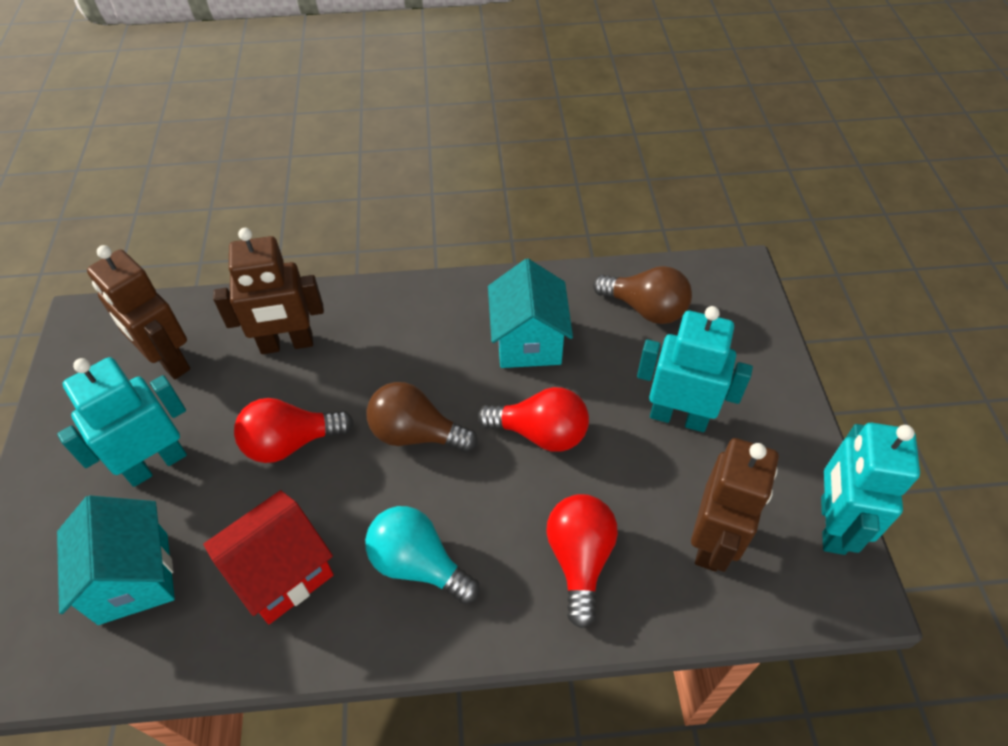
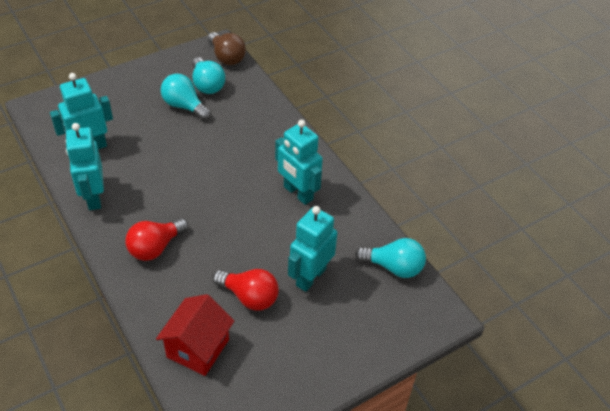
brown light bulb: [367,382,478,453] [593,266,692,324] = 2 -> [208,32,246,65] = 1
brown robot: [87,245,190,379] [213,228,324,354] [691,438,779,572] = 3 -> none = 0
red light bulb: [234,398,354,463] [478,387,589,452] [546,494,618,628] = 3 -> [125,218,188,261] [213,269,279,311] = 2
turquoise house: [57,495,175,625] [488,259,573,368] = 2 -> none = 0
turquoise light bulb: [365,506,480,604] = 1 -> [161,74,211,121] [192,57,225,94] [355,238,426,278] = 3
turquoise robot: [57,357,187,487] [637,306,753,432] [821,423,920,555] = 3 -> [50,73,113,149] [65,123,104,210] [275,120,323,205] [288,206,337,292] = 4

